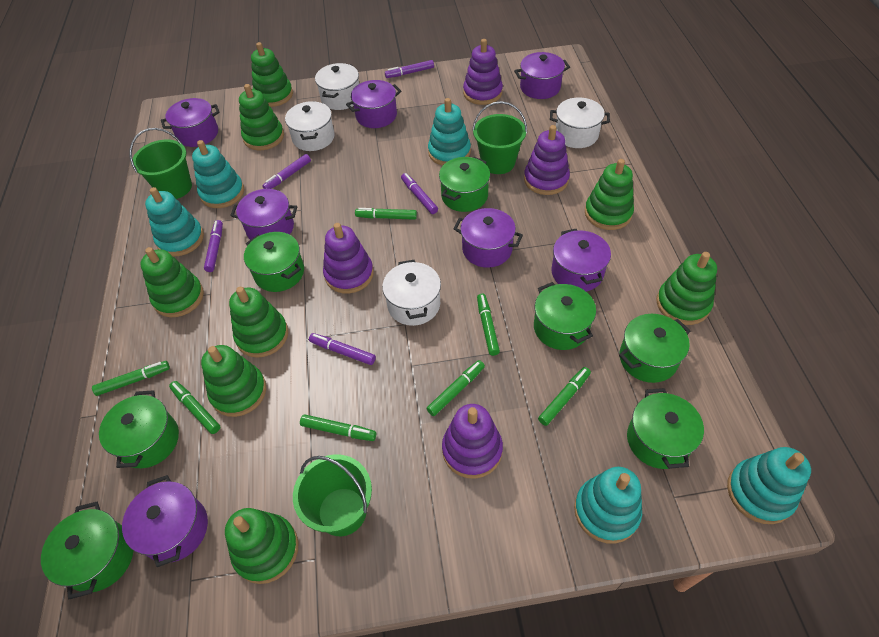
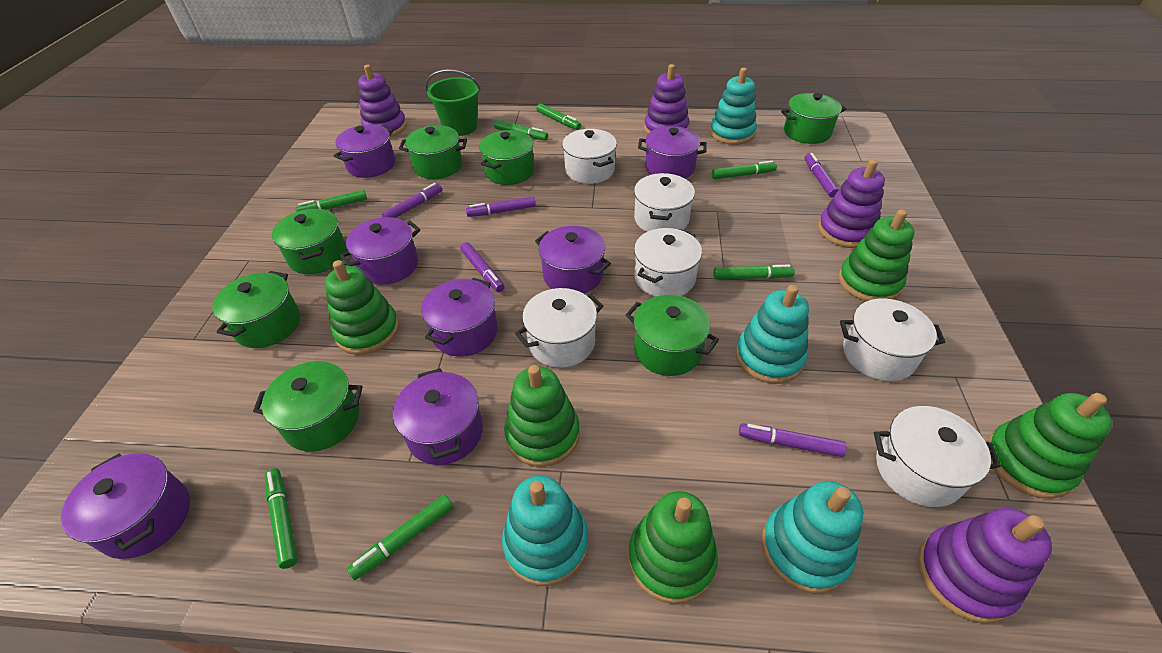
green bucket: [129,128,192,199] [293,454,372,536] [472,101,527,174] = 3 -> [425,69,481,136] = 1
green stacking toy: [140,247,204,317] [201,345,266,417] [225,508,298,584] [229,287,288,358] [239,84,284,150] [251,42,293,107] [585,159,634,230] [656,252,717,325] = 8 -> [325,260,399,355] [504,365,580,467] [628,491,718,604] [839,209,915,301] [987,393,1112,499] = 5
turquoise stacking toy: [145,187,204,256] [192,140,244,208] [428,98,471,166] [574,467,642,544] [727,447,811,524] = 5 -> [502,476,588,586] [710,68,757,145] [736,285,809,384] [762,481,863,594] = 4
white pot: [285,101,334,151] [315,63,359,110] [382,260,441,326] [550,97,610,148] = 4 -> [515,288,603,368] [562,129,617,184] [634,173,695,232] [634,228,702,297] [840,298,945,381] [874,406,1001,507] = 6

